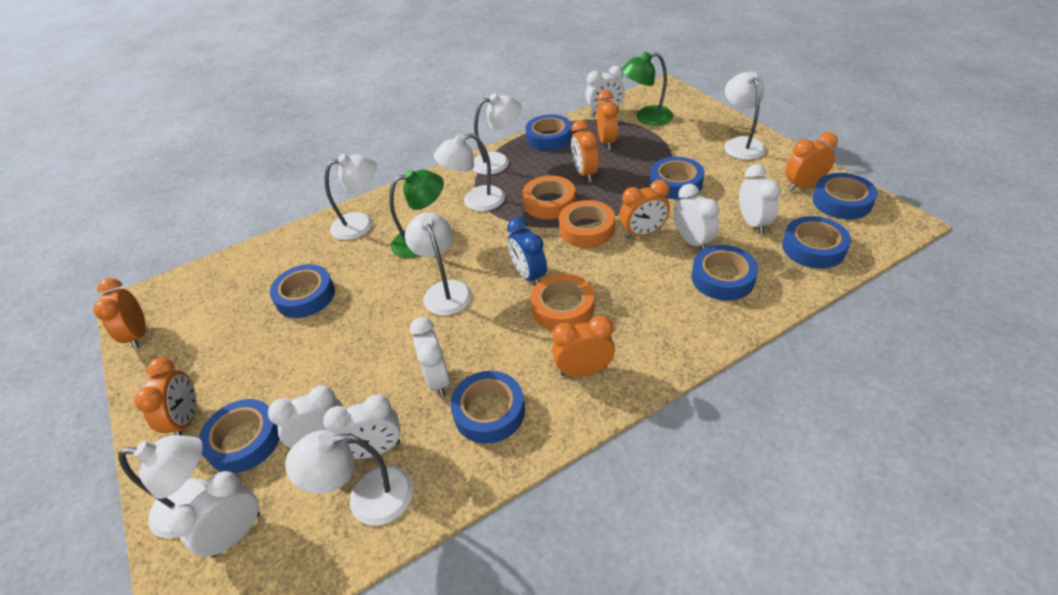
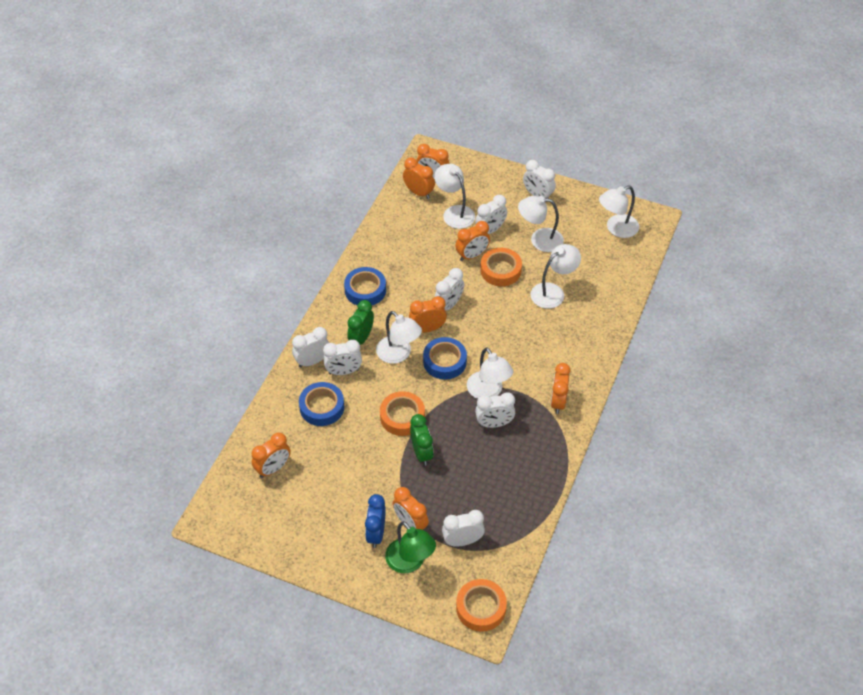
blue tape: [199,399,280,473] [270,264,335,318] [450,371,525,444] [525,114,572,151] [650,157,705,199] [691,245,758,300] [782,216,851,269] [812,173,877,219] = 8 -> [299,382,344,426] [344,267,386,305] [423,337,467,380] = 3
green clock: none = 0 -> [347,300,374,345] [410,414,434,466] = 2
green lamp: [389,169,444,258] [621,52,673,126] = 2 -> [385,521,436,573] = 1
white lamp: [118,435,208,539] [285,430,413,526] [325,154,377,240] [405,212,472,315] [434,133,505,211] [472,93,522,175] [724,72,766,160] = 7 -> [376,311,422,364] [434,164,475,229] [467,347,513,399] [518,196,564,252] [531,244,581,309] [599,186,639,238] = 6

